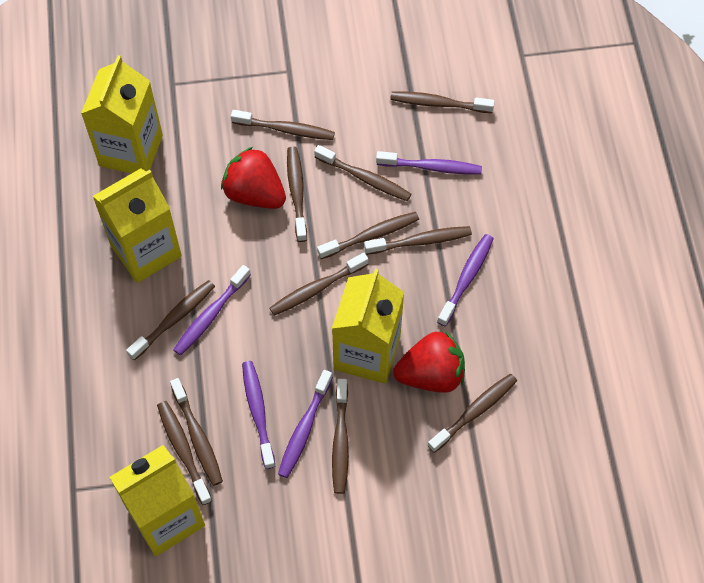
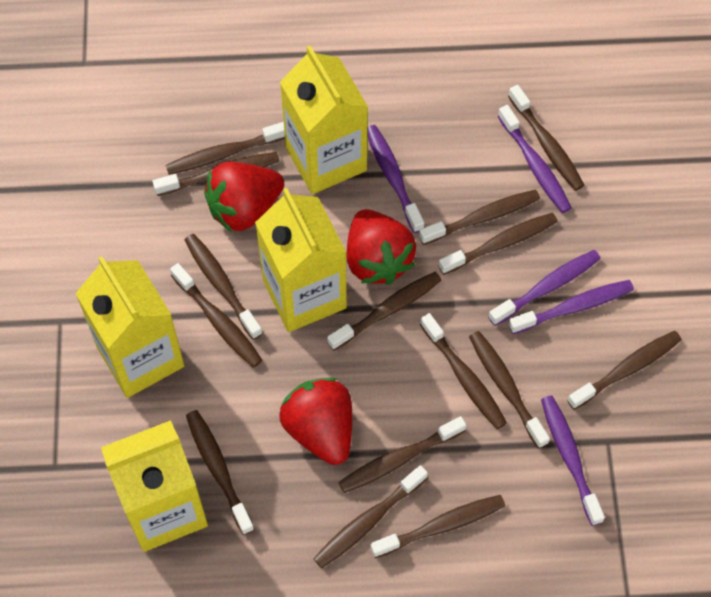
brown toothbrush: [126,280,215,361] [157,401,212,505] [170,378,223,486] [231,110,335,140] [270,253,369,316] [287,146,307,242] [314,145,411,201] [317,212,419,259] [332,379,349,494] [364,226,472,255] [390,92,495,113] [427,374,517,453] = 12 -> [153,152,280,196] [166,122,285,175] [170,263,262,368] [185,234,263,340] [186,410,255,535] [314,465,428,568] [327,272,442,351] [338,416,466,493] [370,495,505,558] [419,190,540,245] [420,313,507,429] [438,213,558,275] [469,331,550,449] [508,85,585,191] [567,331,682,410] = 15
red strawberry: [221,147,286,209] [393,332,465,393] = 2 -> [204,162,284,232] [279,378,352,465] [346,209,416,285] = 3

